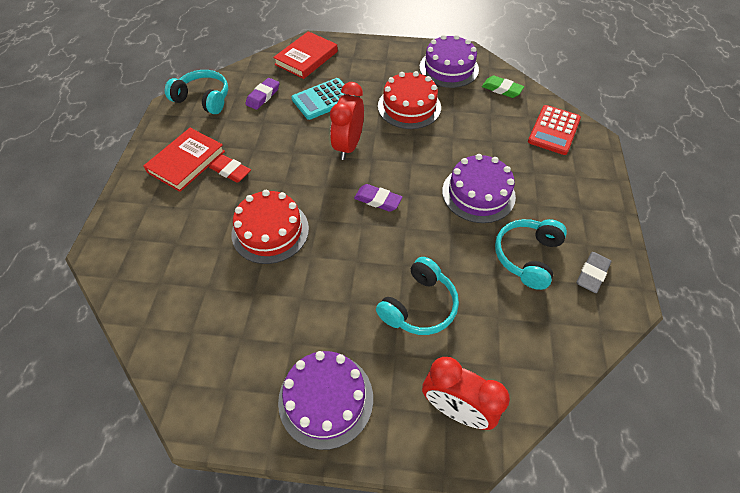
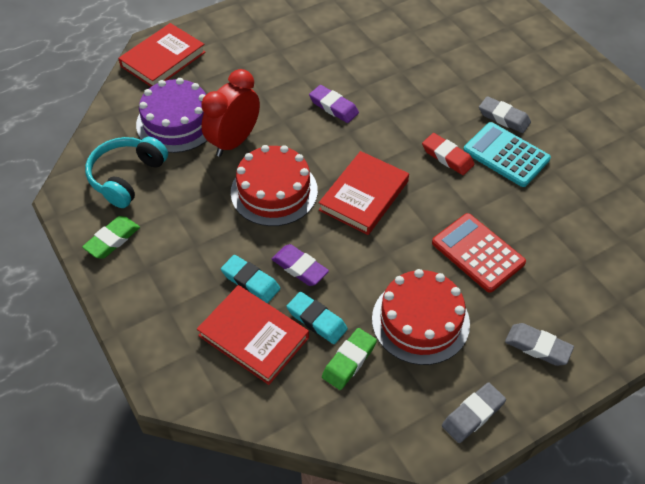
green eraser: [482,75,524,98] = 1 -> [82,216,140,259] [322,328,377,390] = 2
grey eraser: [577,252,611,293] = 1 -> [442,383,506,443] [479,96,531,133] [505,323,574,366] = 3
purple cake: [278,351,373,450] [419,35,479,88] [442,154,516,223] = 3 -> [136,78,207,153] = 1
red book: [144,128,225,192] [273,31,338,79] = 2 -> [118,23,206,87] [197,285,309,385] [319,151,409,235] = 3
red clock: [330,82,364,160] [422,357,510,430] = 2 -> [202,69,260,157] = 1
turquoise eraser: none = 0 -> [221,255,280,303] [286,292,348,344] = 2
turquoise headphones: [165,70,228,114] [376,257,459,335] [495,219,567,290] = 3 -> [85,137,168,208] = 1

